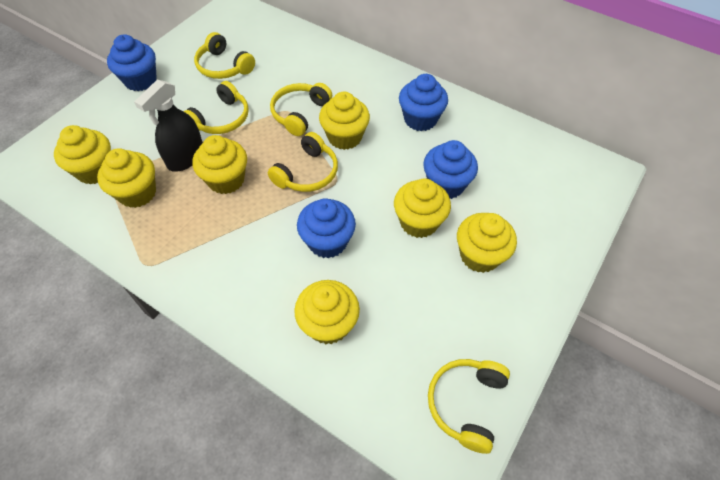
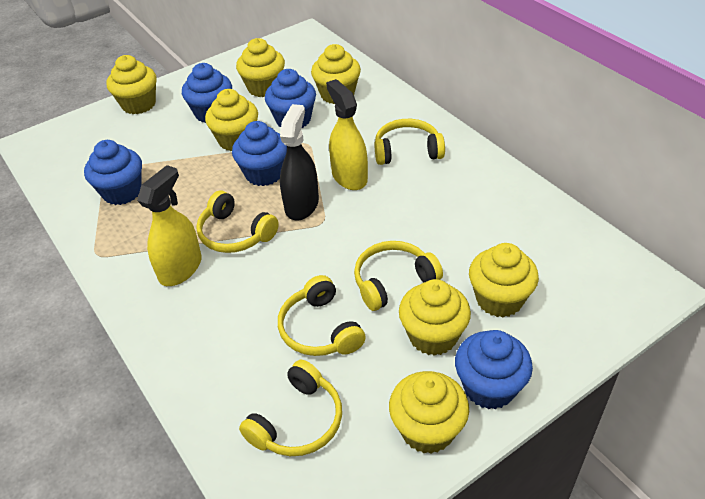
blue cupcake: [107,34,157,91] [297,198,356,258] [399,74,448,131] [423,140,478,199] = 4 -> [84,140,142,205] [182,63,232,123] [232,121,287,186] [265,69,316,128] [455,330,533,409] = 5
yellow spray bottle: none = 0 -> [137,165,202,286] [326,79,368,190] = 2

